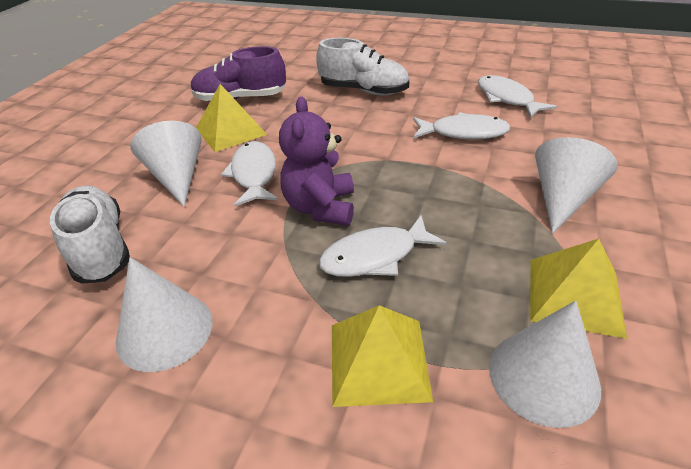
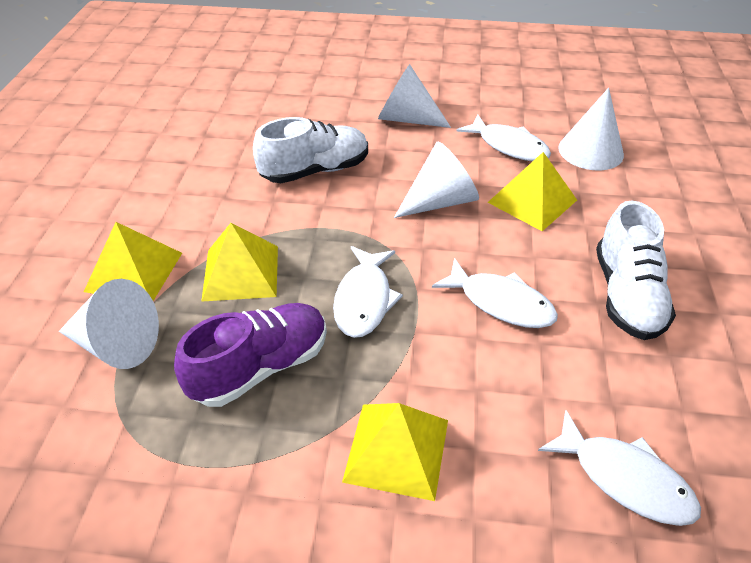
purple teddy bear: [279,97,354,225] = 1 -> none = 0
yellow pyramid: [196,84,267,152] [332,305,433,407] [530,239,627,339] = 3 -> [84,222,182,301] [201,223,278,302] [342,403,448,501] [488,152,577,231] = 4

